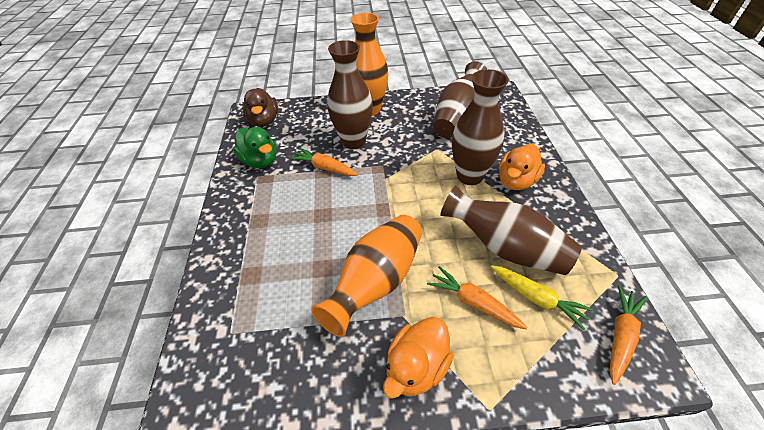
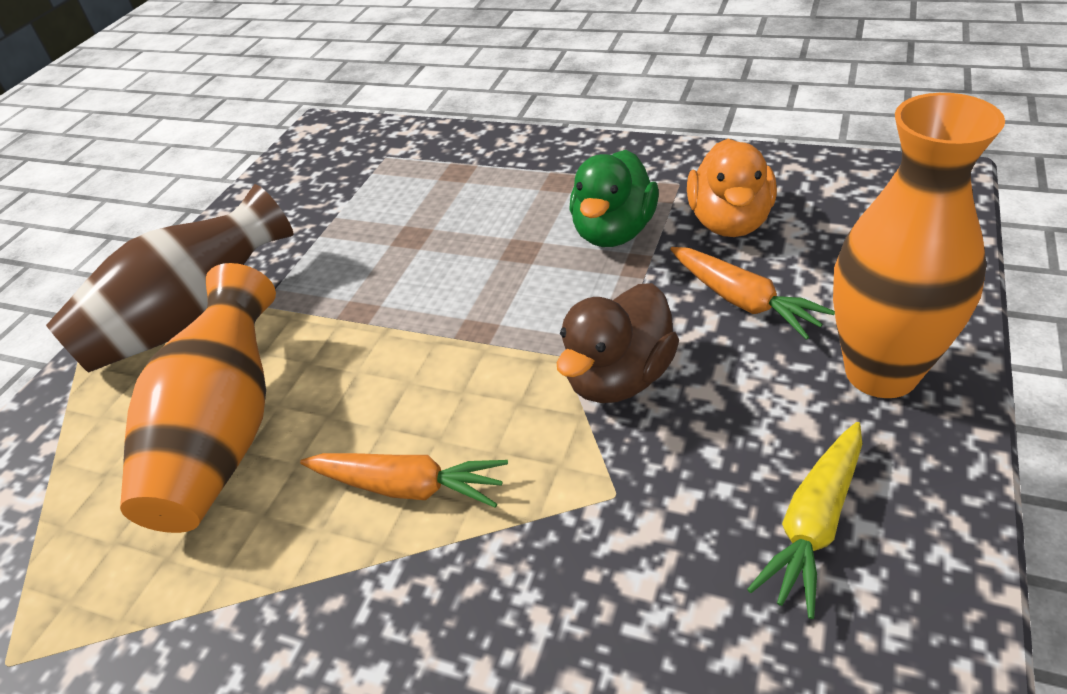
brown vase: [327,40,373,149] [433,61,487,138] [440,185,582,275] [452,69,509,185] = 4 -> [46,184,293,372] = 1
orange carrot: [289,148,358,176] [427,266,527,329] [609,286,647,385] = 3 -> [300,453,508,508] [670,247,835,340] = 2
orange duck: [383,317,454,399] [499,144,545,190] = 2 -> [687,139,777,237] = 1

